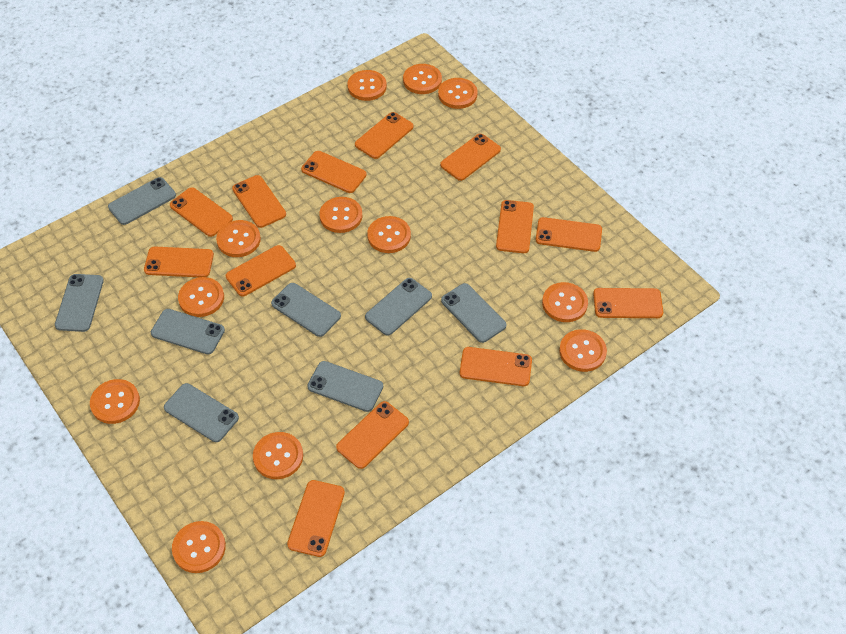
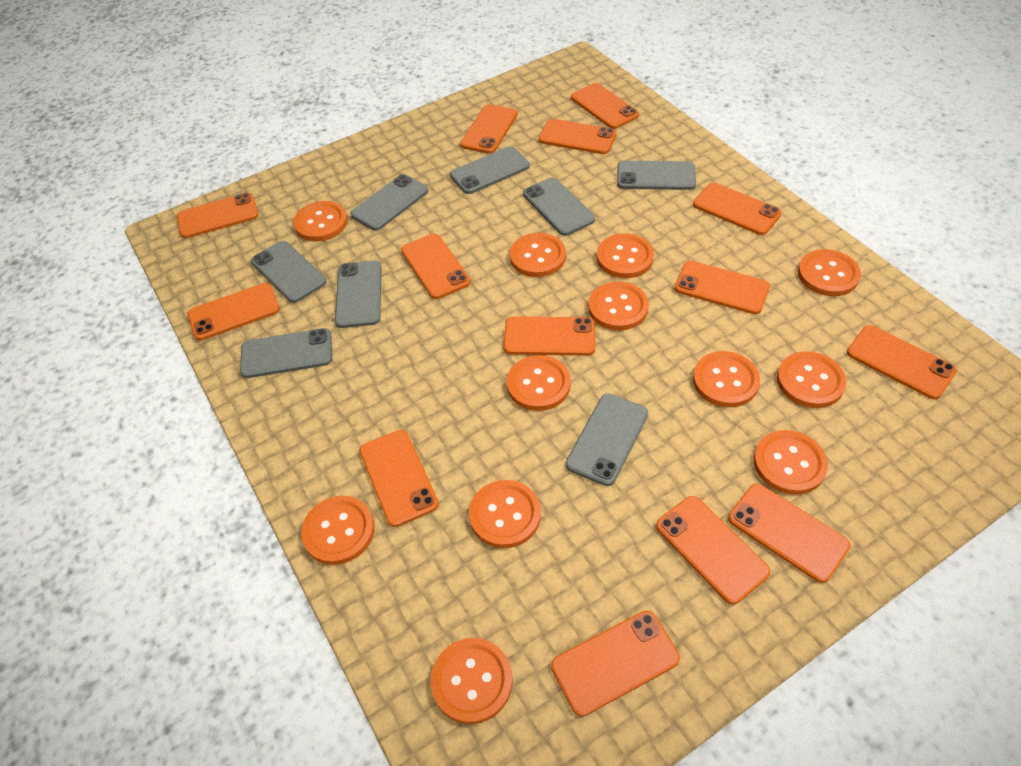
orange phone: [144,247,214,277] [170,187,233,237] [226,245,296,296] [232,175,286,228] [287,480,345,557] [301,151,367,193] [336,401,409,469] [355,112,414,159] [440,134,501,181] [460,347,532,386] [496,200,534,253] [536,217,602,252] [593,288,663,318] = 13 -> [177,193,258,238] [188,283,280,341] [359,430,439,527] [401,234,471,299] [460,104,518,154] [503,316,595,356] [539,119,616,154] [551,611,680,717] [571,83,639,129] [656,496,770,605] [674,261,770,314] [693,183,782,235] [728,484,850,583] [847,325,957,399] = 14

